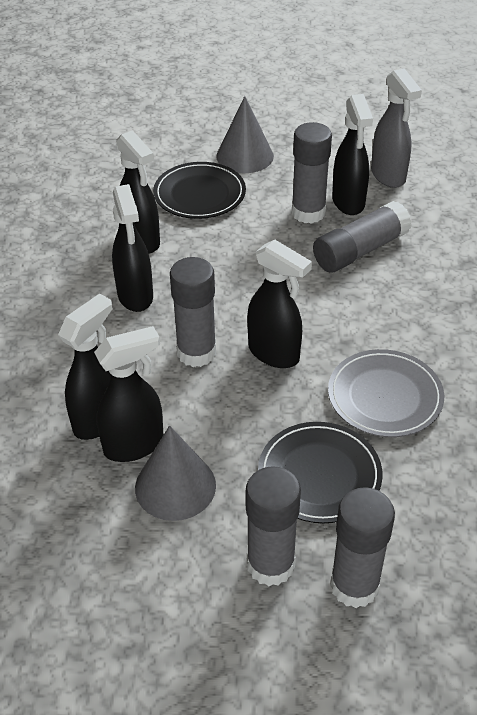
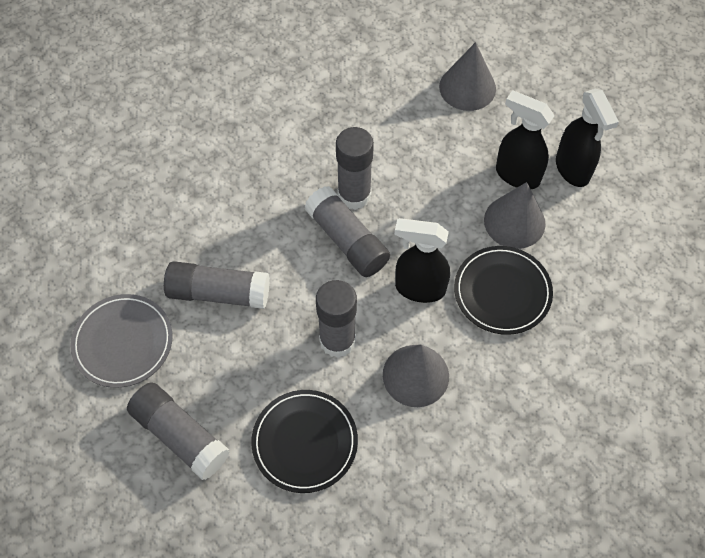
black spray bottle: [58,294,112,440] [94,326,163,462] [112,184,153,312] [116,130,160,254] [247,240,312,368] [332,94,373,215] = 6 -> [395,218,450,303] [496,90,555,189] [556,89,619,187] = 3
grey cone: [135,425,216,521] [216,96,274,173] = 2 -> [383,344,449,407] [439,42,496,111] [484,182,546,249] = 3
grey spray bottle: [371,68,422,188] = 1 -> none = 0

